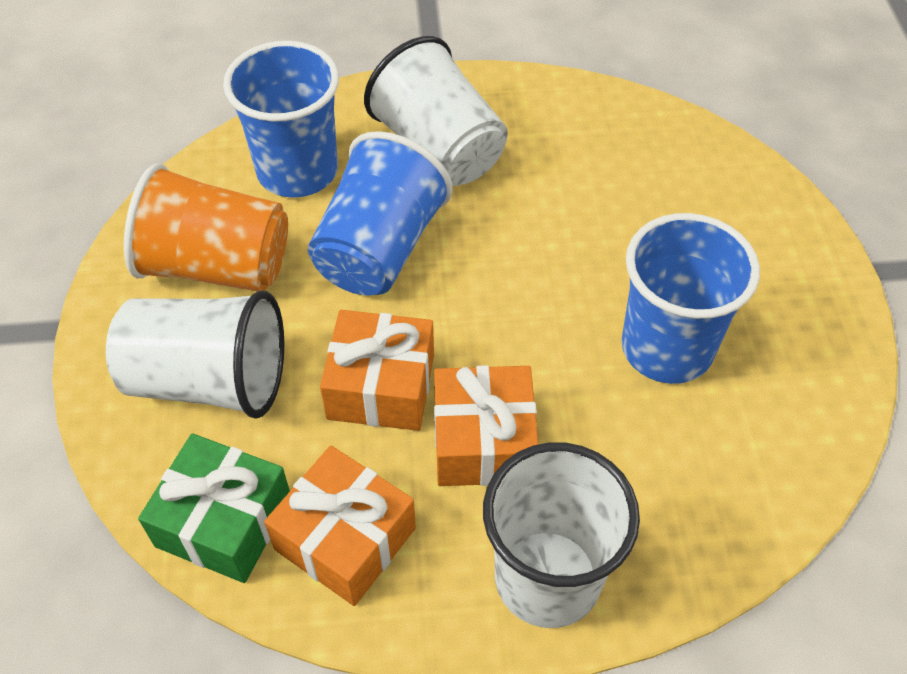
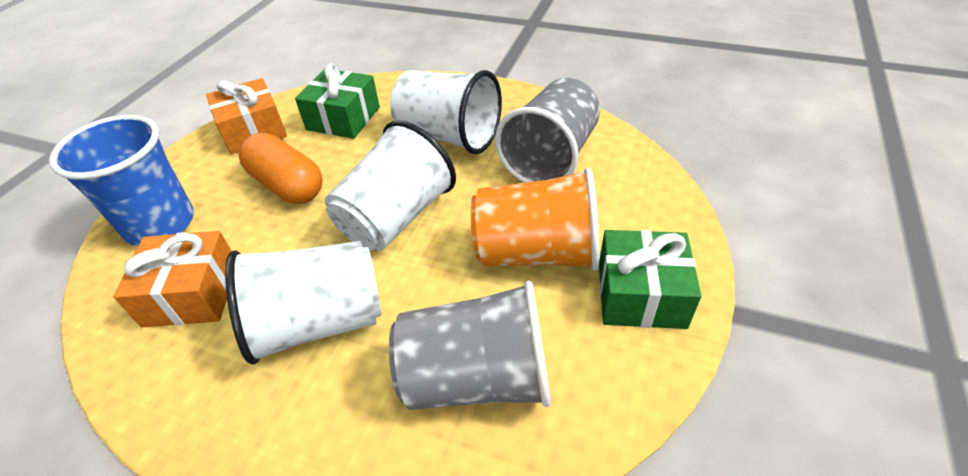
blue cup: [223,41,339,198] [308,131,453,296] [621,213,760,384] = 3 -> [49,115,194,246] = 1
green gift: [138,433,290,583] = 1 -> [295,63,380,139] [599,230,702,329] = 2
grey cup: none = 0 -> [389,281,551,410] [495,78,600,183] = 2
orange capsule: none = 0 -> [239,133,323,204] = 1
orange gift: [264,446,416,606] [320,310,434,431] [434,365,538,486] = 3 -> [113,231,231,327] [206,78,287,154] = 2

